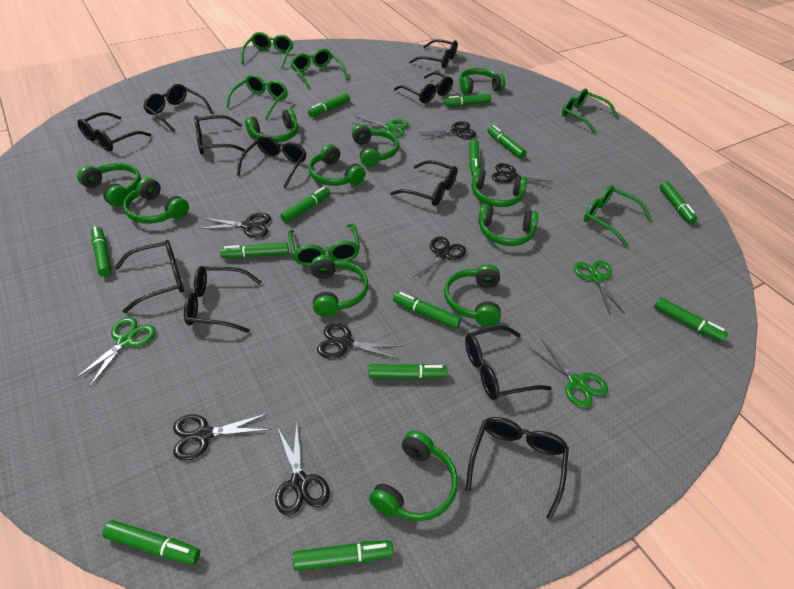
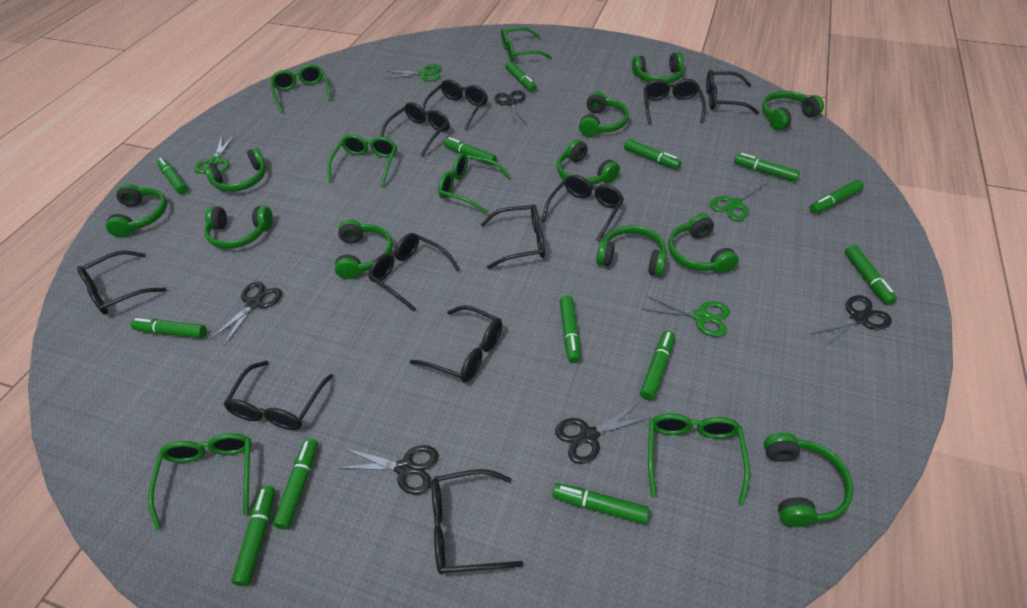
black scissors: [173,413,271,461] [199,213,271,238] [275,423,330,516] [317,323,403,360] [411,236,466,285] [419,121,476,140] [491,163,554,189] = 7 -> [209,281,282,346] [338,445,439,495] [494,90,526,125] [555,402,652,464] [809,295,892,348] = 5

